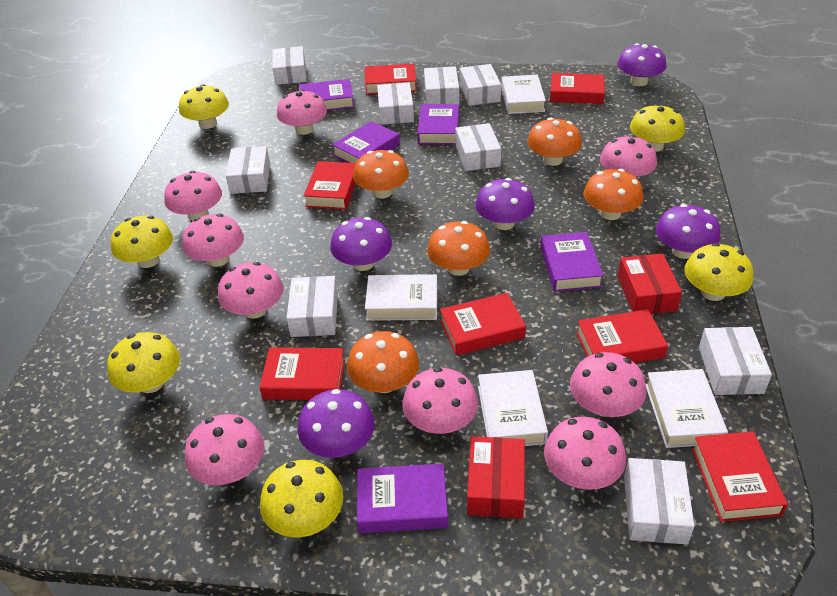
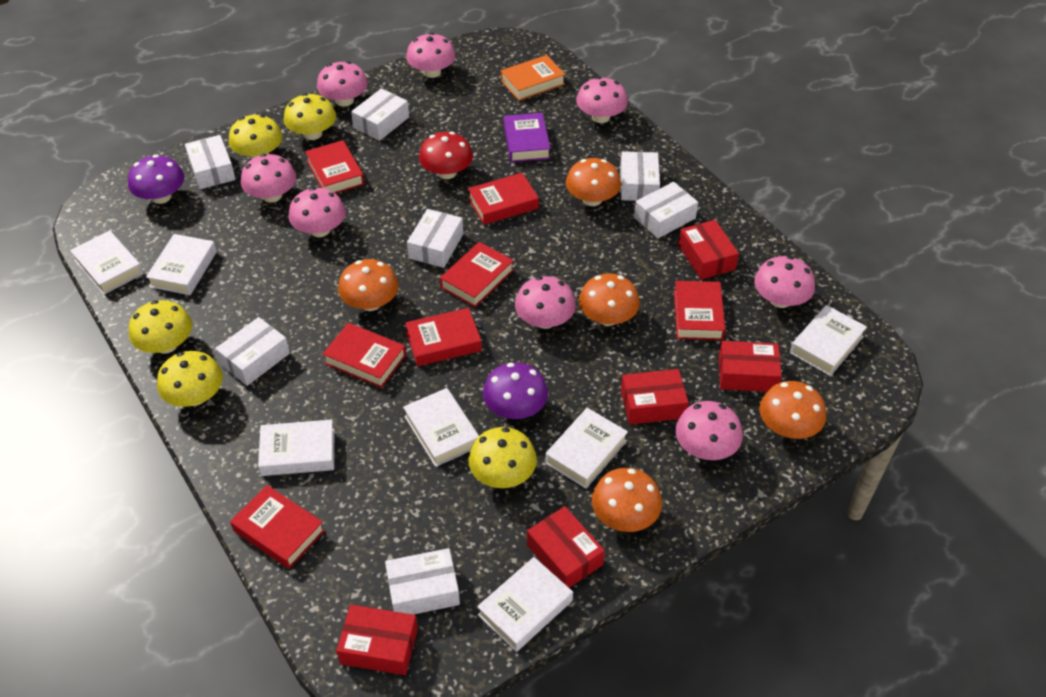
orange book: none = 0 -> [500,55,565,101] = 1
pink mushroom: [164,171,222,221] [182,214,244,267] [185,414,264,485] [218,262,283,319] [277,89,327,135] [402,367,478,434] [544,417,626,490] [570,352,647,417] [600,135,657,177] = 9 -> [241,154,296,203] [288,187,346,237] [317,61,368,107] [406,33,456,78] [515,276,576,329] [576,77,628,123] [675,401,743,460] [754,256,815,308] = 8
purple book: [299,79,354,111] [332,121,400,163] [357,464,448,533] [417,104,459,145] [540,232,604,292] = 5 -> [504,113,550,162] = 1
purple mushroom: [298,389,375,458] [330,217,392,271] [475,178,535,230] [617,43,666,86] [656,204,721,259] = 5 -> [128,155,184,204] [483,362,548,419] = 2
red box: [467,436,525,519] [617,253,682,314] = 2 -> [336,605,418,675] [527,506,605,588] [621,369,689,425] [678,220,739,280] [719,341,782,392] = 5
red mushroom: none = 0 -> [419,132,473,179] = 1
white book: [365,274,437,321] [478,370,548,446] [501,75,546,114] [646,369,728,448] = 4 -> [70,231,143,295] [146,234,217,295] [258,419,334,476] [403,388,479,467] [477,557,573,652] [545,408,628,489] [790,305,867,376] = 7
white box: [226,146,270,194] [273,46,306,85] [287,276,338,337] [377,83,414,125] [424,66,459,104] [455,123,501,171] [460,64,501,106] [624,458,694,545] [699,327,772,395] = 9 -> [185,135,236,189] [215,317,290,386] [351,88,409,141] [385,548,460,615] [407,209,463,268] [620,152,660,201] [634,182,698,238] = 7
yellow mushroom: [107,332,180,393] [111,216,173,268] [179,84,229,129] [260,460,343,537] [630,104,685,152] [684,243,753,301] = 6 -> [129,300,192,354] [157,351,223,407] [229,115,282,159] [284,93,336,140] [468,427,537,488] = 5

